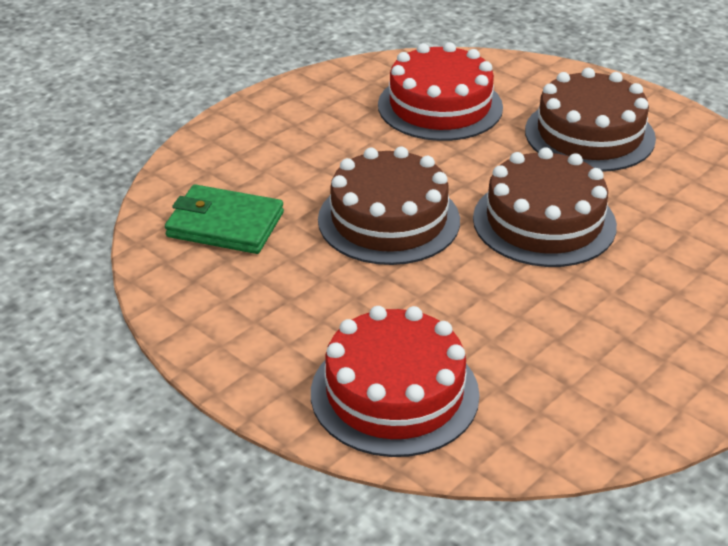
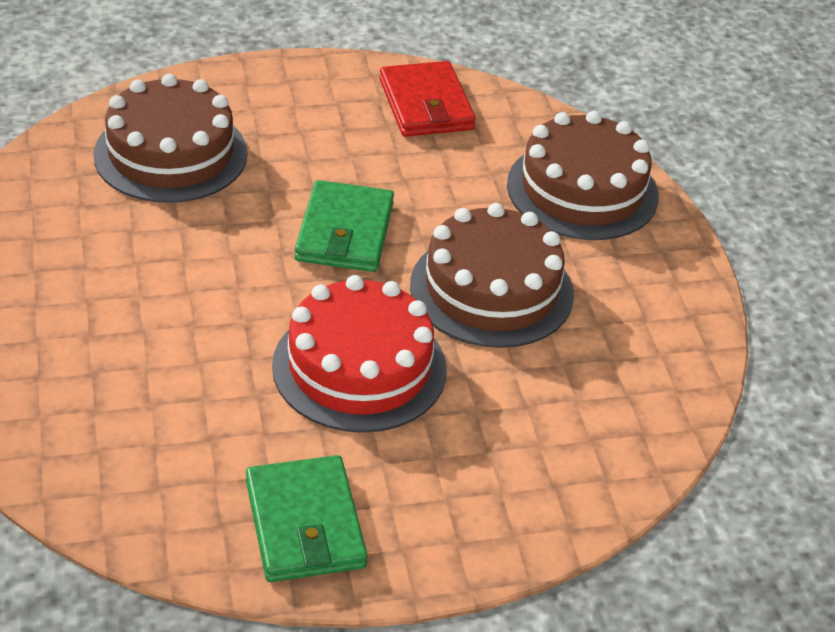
green wallet: [165,184,284,254] = 1 -> [246,455,367,582] [295,180,394,272] = 2
red cake: [311,306,480,457] [378,42,503,141] = 2 -> [272,275,447,433] = 1
red wallet: none = 0 -> [379,61,476,137] = 1

